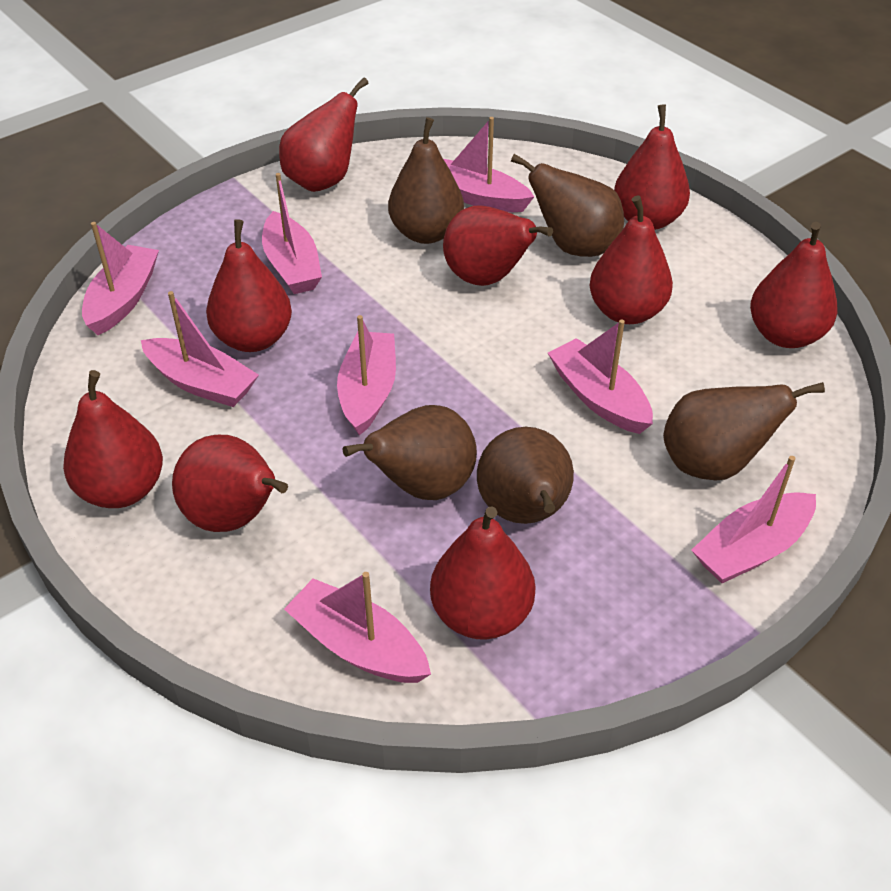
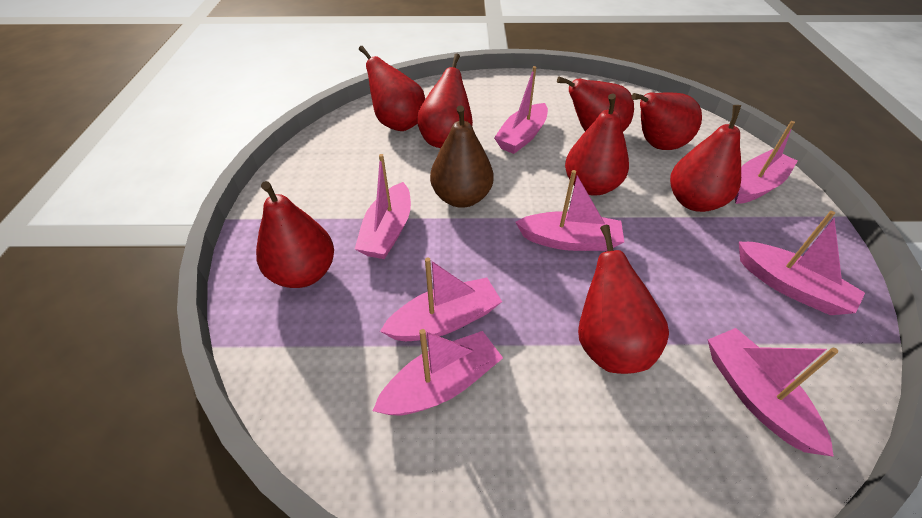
brown pear: [342,405,477,500] [388,117,464,244] [477,427,574,524] [511,154,624,257] [663,382,825,480] = 5 -> [430,105,493,208] = 1
red pear: [63,370,163,508] [172,435,288,532] [206,219,292,352] [279,77,369,192] [430,506,535,640] [443,205,553,286] [589,195,673,324] [614,104,690,230] [750,222,837,348] = 9 -> [256,181,334,288] [359,46,425,131] [417,53,473,148] [557,77,634,132] [565,94,629,196] [578,225,669,374] [631,92,702,150] [670,105,741,212] = 8

